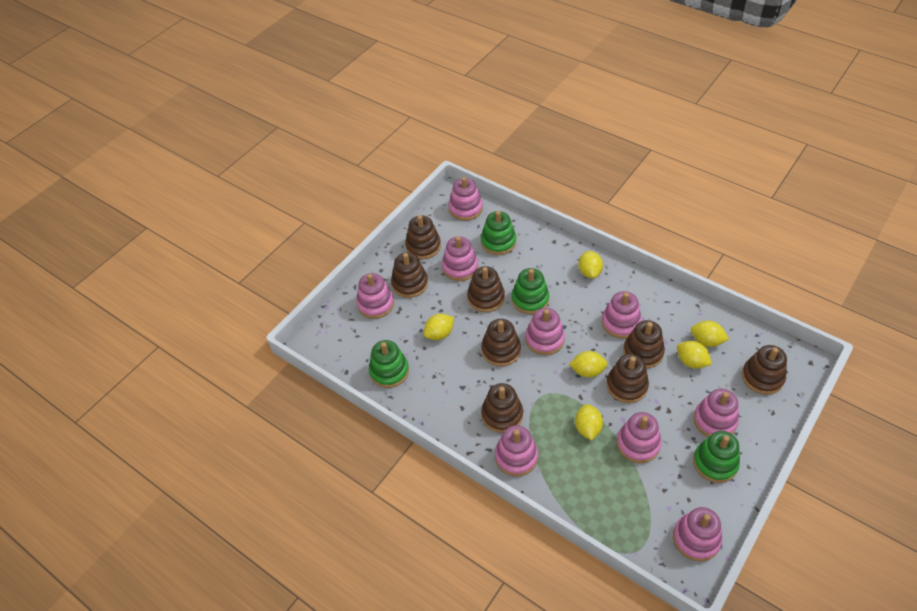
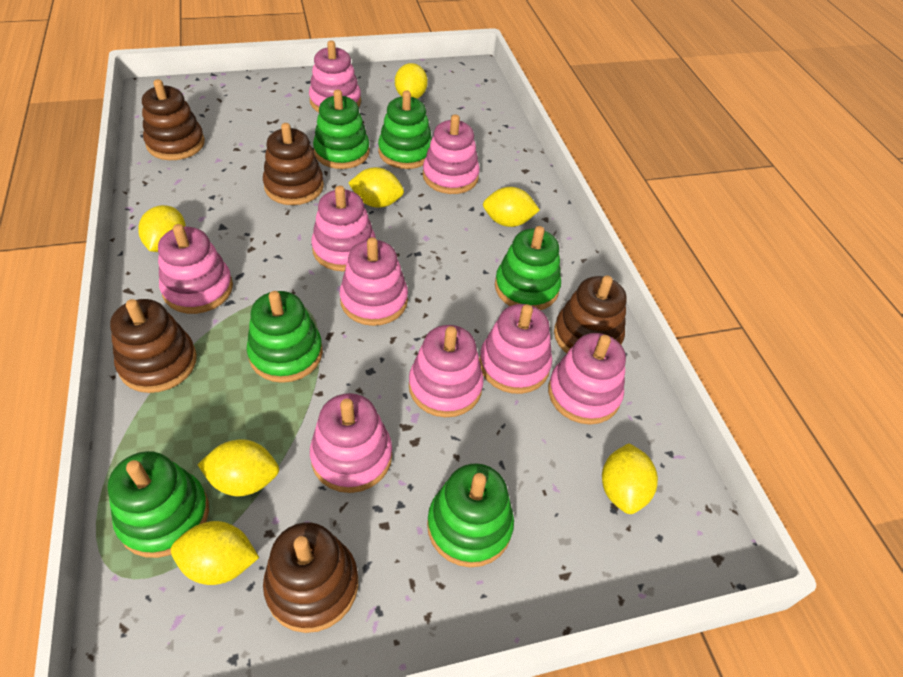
brown stacking toy: [391,253,428,298] [405,215,441,259] [467,266,505,312] [481,319,521,366] [481,383,523,433] [606,354,649,403] [623,320,665,369] [742,345,787,395] = 8 -> [110,299,197,393] [142,79,205,160] [263,123,324,205] [263,522,358,633] [554,275,627,353] = 5
green stacking toy: [369,340,409,388] [481,211,516,255] [512,268,549,314] [693,431,740,483] = 4 -> [108,451,209,558] [247,291,323,383] [313,90,370,169] [378,90,432,169] [427,463,514,567] [495,226,561,310] = 6
yellow lemon: [424,314,454,340] [569,351,608,377] [575,404,603,440] [578,251,603,278] [677,341,712,369] [691,321,729,347] = 6 -> [138,205,186,252] [171,521,259,585] [198,439,279,496] [348,167,404,208] [395,63,428,99] [483,187,540,227] [602,443,658,514] = 7

